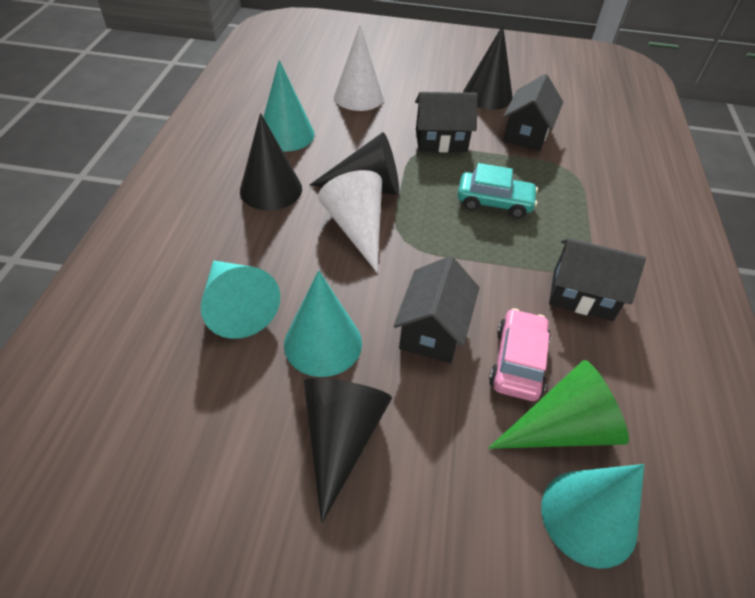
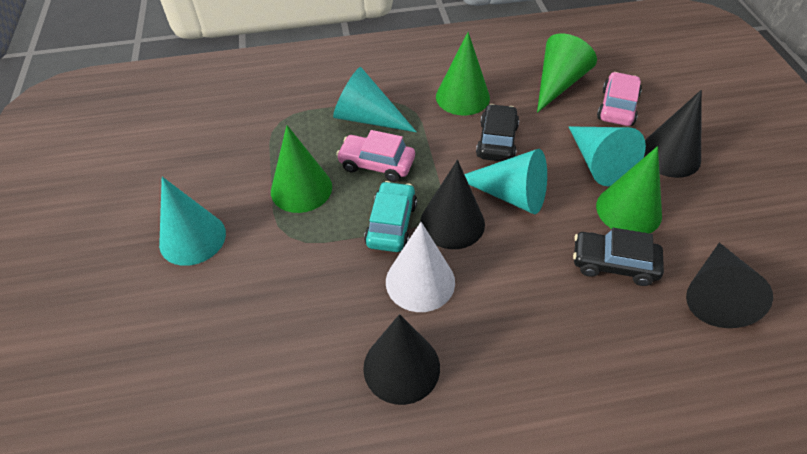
black car: none = 0 -> [476,104,519,161] [573,228,664,286] = 2
black house: [393,256,480,363] [415,92,477,152] [503,74,563,151] [549,238,646,321] = 4 -> none = 0
green cone: [488,360,629,449] = 1 -> [271,125,332,213] [436,32,490,116] [537,34,597,113] [596,146,662,233] = 4
pink car: [489,308,551,401] = 1 -> [336,130,415,182] [597,72,642,126] = 2
white cone: [318,170,382,272] [333,25,384,111] = 2 -> [386,222,455,312] = 1

